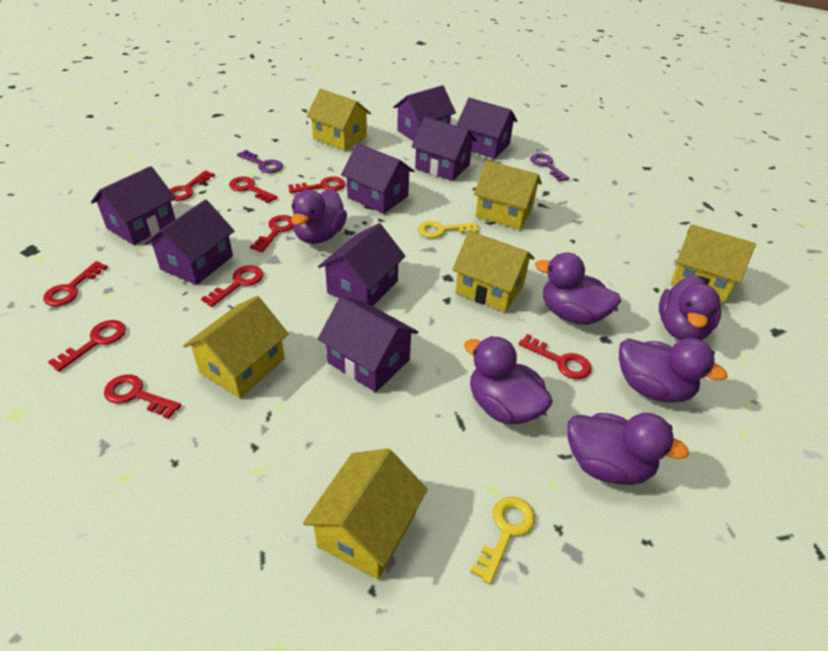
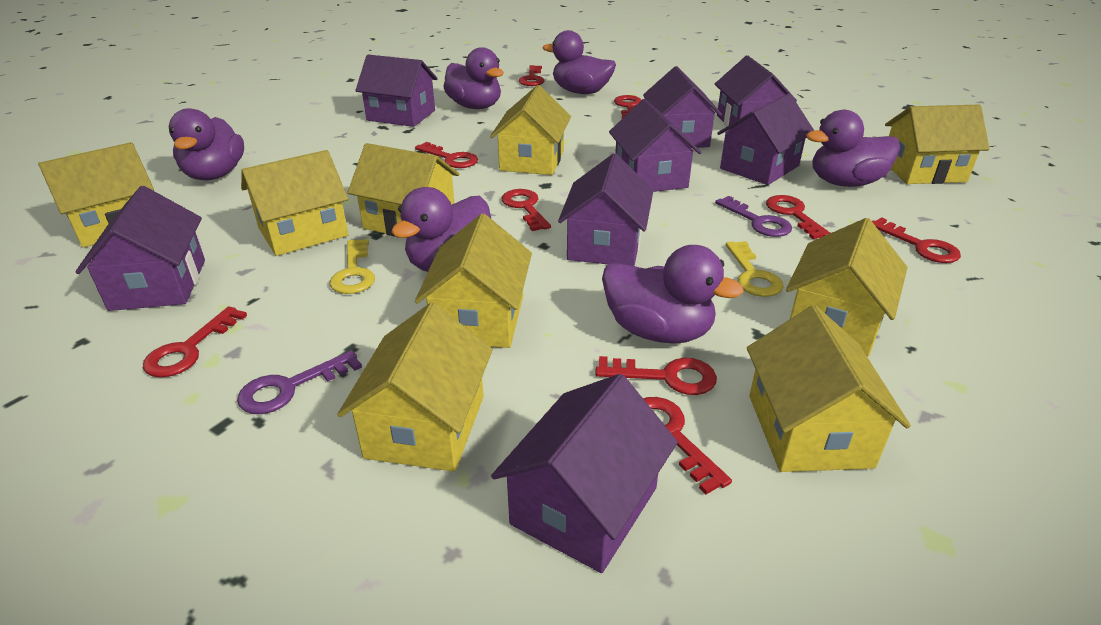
yellow house: [183,296,289,398] [303,448,428,579] [306,89,371,150] [452,231,535,312] [474,160,542,230] [670,224,756,302] = 6 -> [38,142,154,248] [241,150,349,256] [337,302,493,472] [348,143,459,238] [415,214,532,348] [490,85,571,175] [747,305,911,472] [786,218,908,356] [885,105,989,184] = 9

